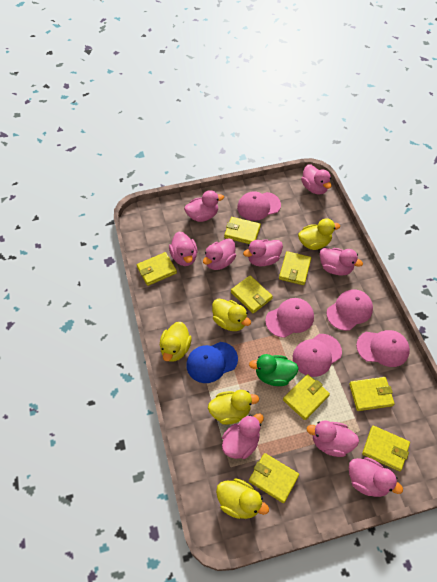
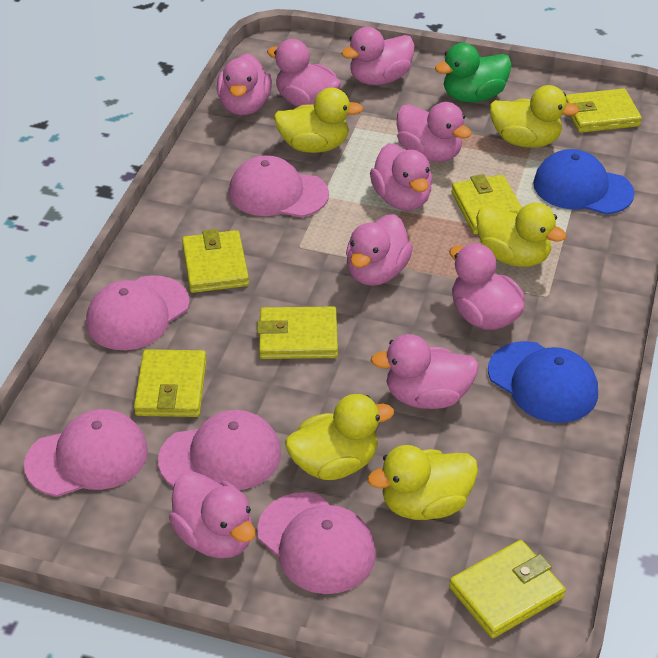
blue cap: [186,342,238,383] = 1 -> [488,341,598,423] [533,149,635,215] = 2
yellow wallet: [137,252,177,286] [224,217,261,244] [231,275,273,314] [249,453,299,503] [279,251,311,285] [283,374,330,420] [349,377,394,411] [362,426,410,471] = 8 -> [134,349,207,417] [182,229,249,293] [257,306,338,359] [449,540,566,638] [451,174,522,234] [565,88,642,133] = 6

